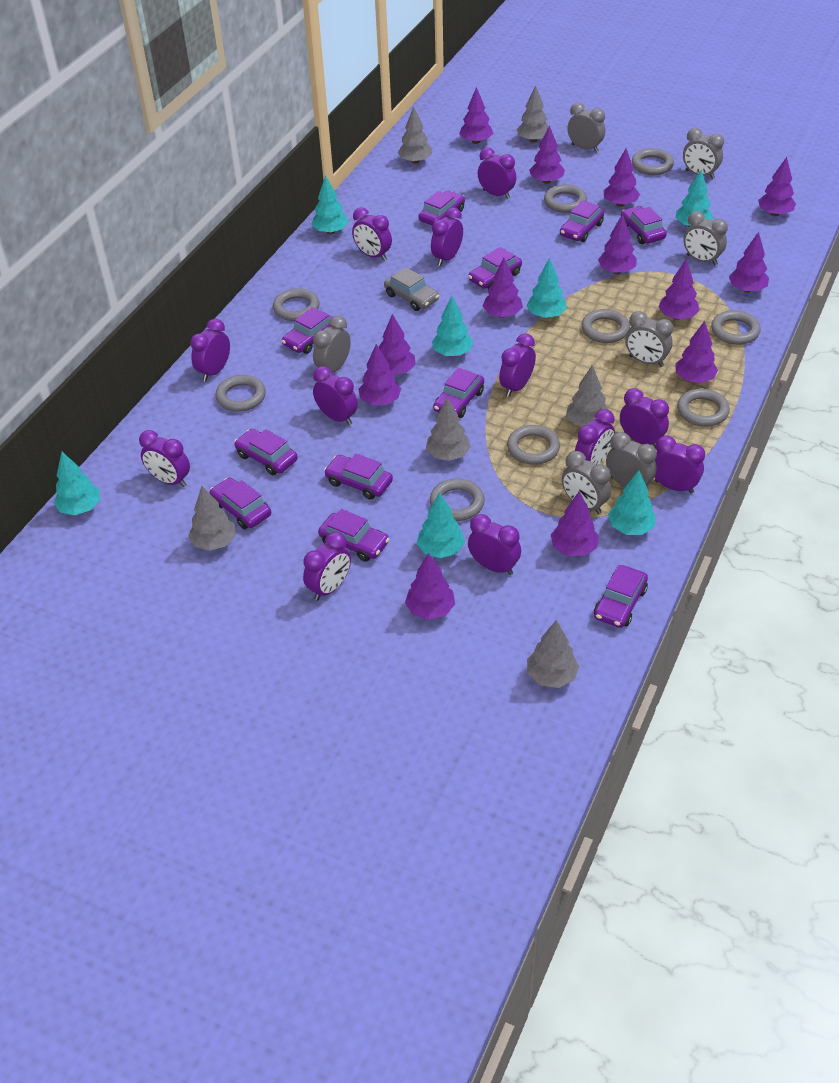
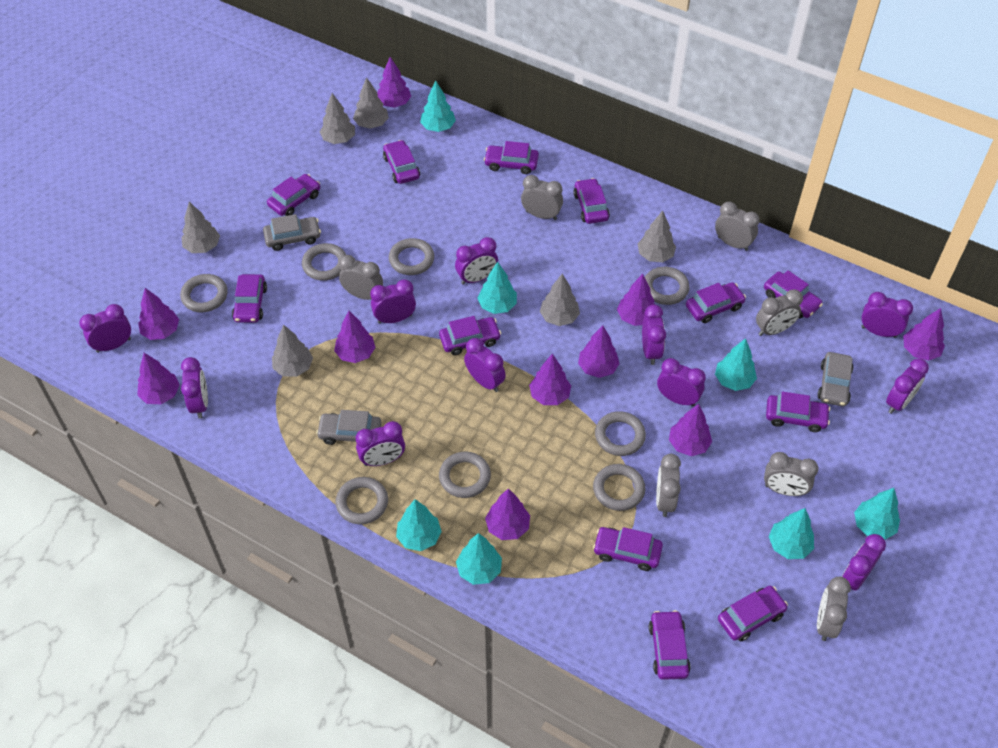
grey car: [384,267,439,311] = 1 -> [263,214,321,251] [316,410,381,445] [818,352,853,406] = 3
grey ring: [215,375,266,412] [273,288,320,321] [430,479,485,521] [507,425,560,465] [544,184,587,213] [581,309,630,343] [632,148,674,175] [677,388,730,427] [711,310,761,345] = 9 -> [180,274,228,312] [302,243,346,281] [335,477,388,524] [389,238,434,275] [439,452,491,498] [593,464,646,511] [595,411,646,456] [645,267,690,305] = 8
purple car: [210,477,271,529] [234,429,298,475] [282,307,333,354] [318,509,389,562] [324,454,393,500] [419,191,465,225] [433,368,484,418] [468,247,522,289] [560,200,604,242] [594,565,648,628] [621,206,667,244] = 11 -> [232,274,267,323] [267,174,320,216] [383,140,420,184] [439,316,501,355] [484,141,539,174] [573,178,610,224] [593,527,663,571] [649,610,691,680] [686,282,746,323] [718,586,788,642] [764,270,823,318] [766,391,830,432] = 12
purple clock: [139,430,190,487] [190,319,230,381] [303,532,351,601] [313,366,358,425] [352,207,392,261] [431,207,463,266] [468,514,521,575] [478,148,516,199] [499,333,536,397] [575,409,615,465] [620,388,669,448] [655,436,705,493] = 12 -> [79,304,131,353] [181,357,208,418] [355,421,405,466] [370,279,416,323] [455,237,498,285] [464,338,506,392] [642,304,666,365] [657,358,706,406] [842,534,886,591] [861,292,913,338] [886,358,929,414] = 11
purple tree: [358,344,401,405] [379,314,415,375] [405,553,455,620] [459,87,493,144] [483,258,523,318] [529,125,565,184] [551,491,599,556] [598,214,637,274] [604,149,640,207] [659,259,700,320] [675,321,718,383] [729,232,769,293] [758,157,796,216] = 13 -> [137,353,180,404] [138,288,179,340] [334,311,375,363] [377,57,411,108] [485,489,530,540] [529,353,571,405] [578,325,620,378] [617,274,656,326] [669,404,712,456] [903,308,945,361] = 10

